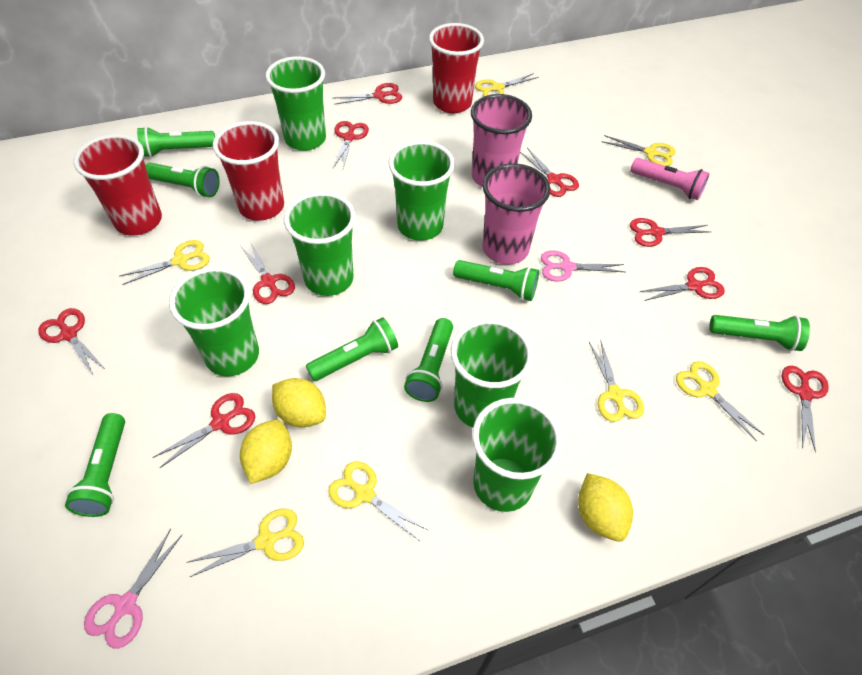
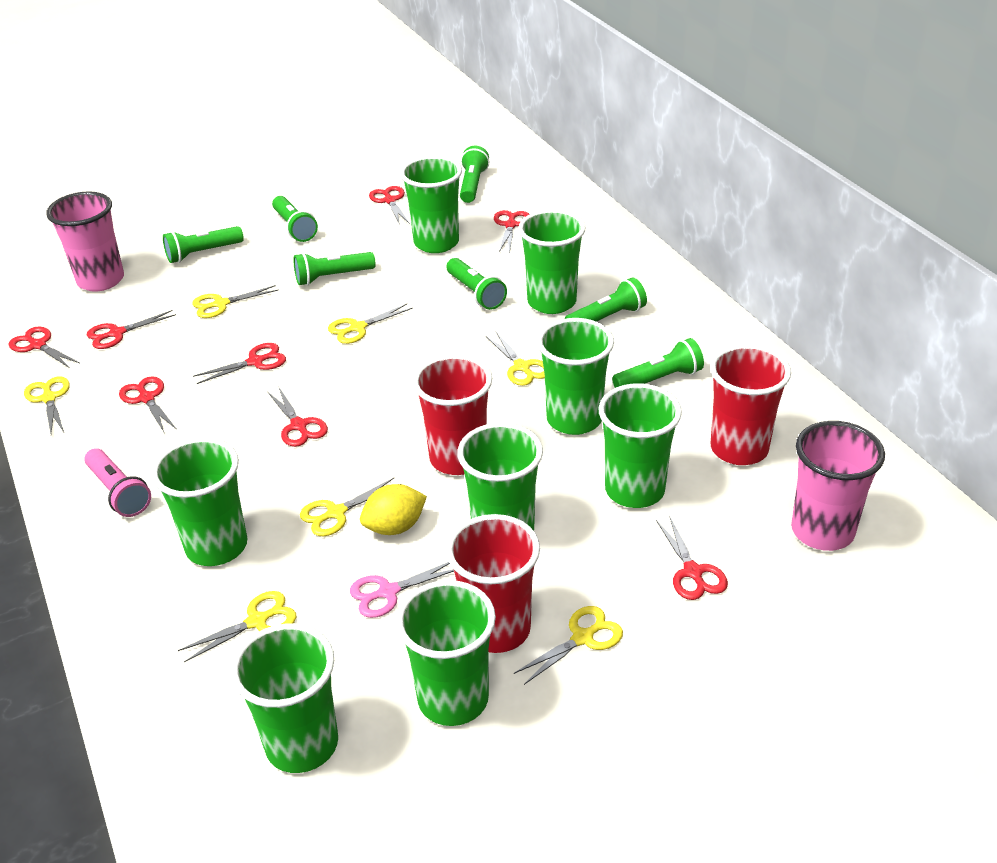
green cup: [169,267,259,376] [266,56,326,151] [284,192,356,296] [388,141,455,241] [451,319,533,428] [472,398,562,512] = 6 -> [151,438,247,566] [231,623,338,773] [396,580,496,726] [400,156,462,253] [457,423,543,531] [518,209,585,314] [537,318,614,435] [598,383,682,508] = 8
pink scissors: [84,529,183,649] [541,250,625,282] = 2 -> [350,562,454,618] = 1
red scissors: [38,308,106,375] [153,393,255,468] [241,241,295,304] [333,121,369,168] [334,83,402,105] [520,148,579,197] [630,218,711,247] [639,267,725,301] [782,366,829,452] = 9 -> [9,327,80,368] [87,310,176,349] [119,376,176,432] [193,343,286,384] [268,388,328,447] [369,186,410,224] [494,210,529,253] [656,516,728,600] = 8
yellow lemon: [240,420,292,484] [272,378,326,427] [578,473,633,542] = 3 -> [360,484,427,535] = 1

